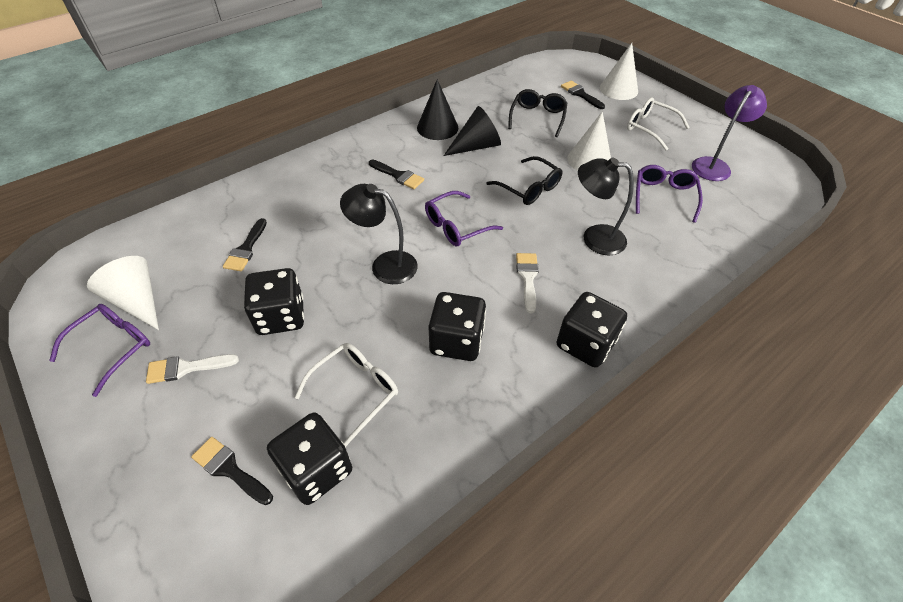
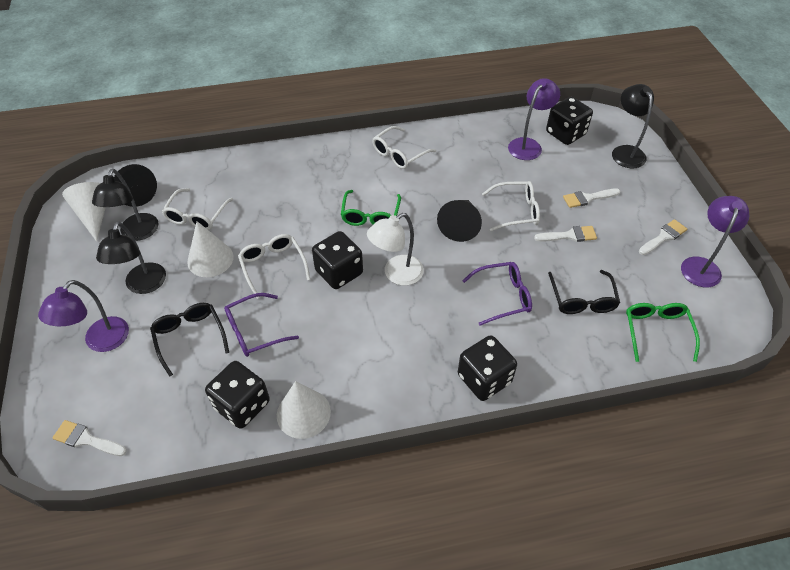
black brush: [191,437,273,505] [223,218,267,271] [369,159,424,189] [561,81,605,109] = 4 -> none = 0
black lamp: [340,184,418,284] [578,158,634,255] = 2 -> [92,169,159,241] [96,221,166,294] [612,84,654,168] = 3
green glasses: none = 0 -> [341,190,401,226] [626,303,700,362] = 2
purple glasses: [49,304,150,397] [425,191,503,246] [636,165,703,223] = 3 -> [224,293,299,357] [462,262,532,325] = 2
purple lamp: [692,85,767,181] = 1 -> [38,280,129,352] [508,78,560,160] [681,196,749,287] = 3
white brush: [146,354,239,384] [516,253,539,313] = 2 -> [53,420,127,456] [534,226,597,242] [563,189,620,208] [639,219,687,255] = 4
white glasses: [295,343,398,447] [627,98,690,150] = 2 -> [162,188,233,230] [238,234,310,299] [372,126,436,169] [482,181,540,231] = 4
white lamp: none = 0 -> [367,213,424,286] = 1

